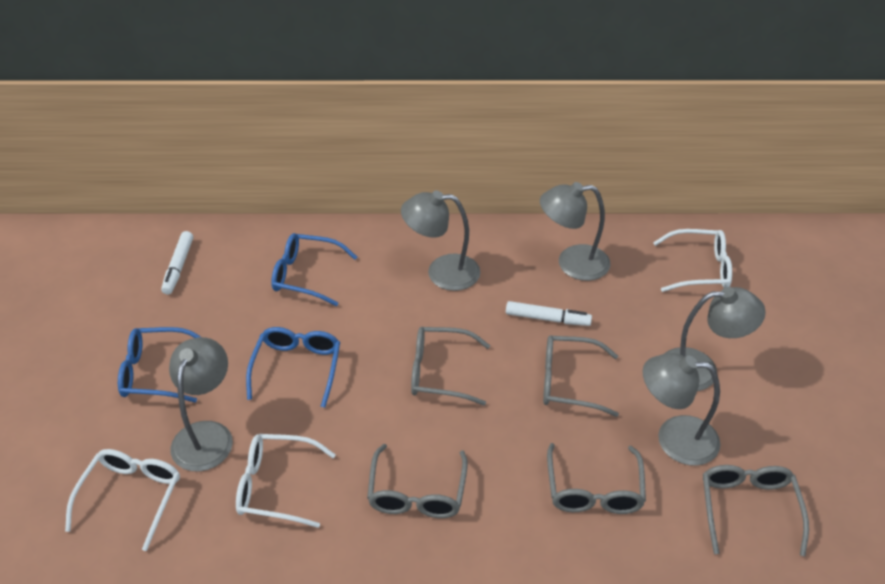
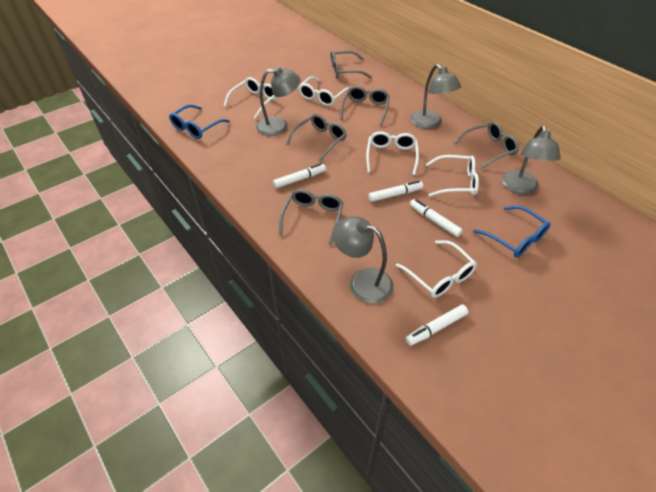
blue glasses: [118,327,201,403] [246,327,340,408] [271,233,357,306] = 3 -> [169,105,230,139] [473,206,551,257] = 2
grey lamp: [169,337,233,471] [401,190,480,291] [540,182,611,281] [643,353,721,466] [664,287,766,391] = 5 -> [256,66,301,136] [332,216,393,304] [410,64,461,129] [502,125,561,194] = 4
white glasses: [65,449,180,551] [236,434,336,528] [653,229,732,292] = 3 -> [224,77,278,119] [299,76,349,106] [366,131,419,175] [396,240,477,298] [426,155,479,197] = 5
white marker: [161,231,193,295] [506,301,592,326] = 2 -> [273,163,326,188] [368,181,423,202] [405,305,468,346] [410,199,463,237] = 4

